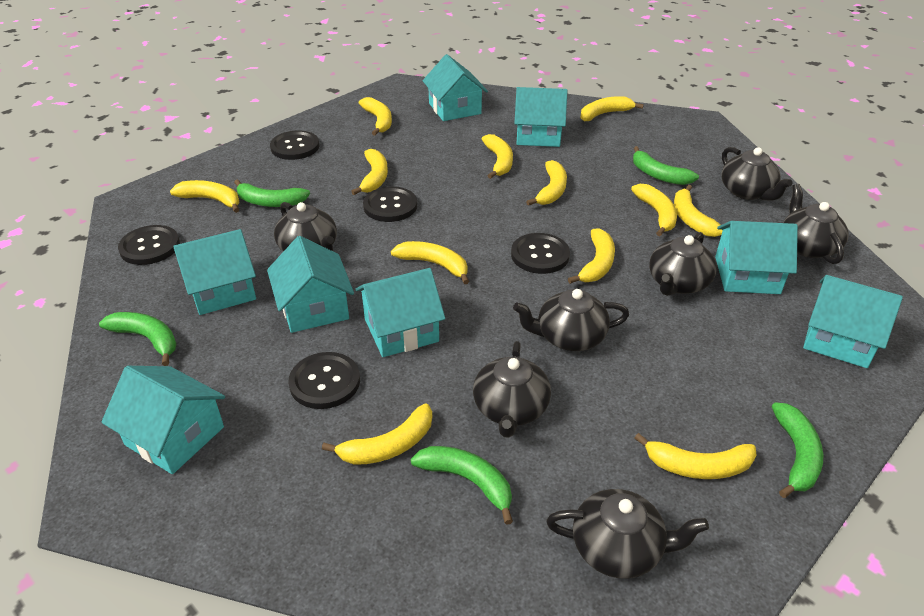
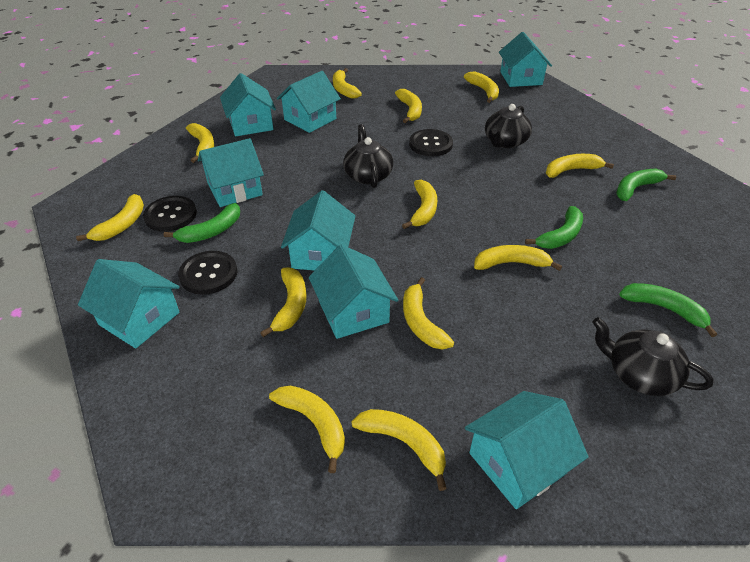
black button: [118,225,180,265] [270,131,320,160] [289,352,360,409] [363,187,417,222] [511,233,570,274] = 5 -> [143,196,197,232] [178,251,237,295] [409,129,453,156] = 3
black teapot: [274,202,337,252] [473,341,551,438] [513,289,629,351] [546,489,709,579] [649,232,717,296] [721,147,792,201] [783,184,849,264] = 7 -> [343,124,393,188] [485,104,532,148] [592,317,713,396] = 3
green banana: [99,312,176,366] [234,179,310,207] [411,446,513,525] [633,146,699,185] [772,402,823,498] = 5 -> [164,203,240,243] [525,206,583,249] [616,169,676,201] [619,283,717,337] = 4

